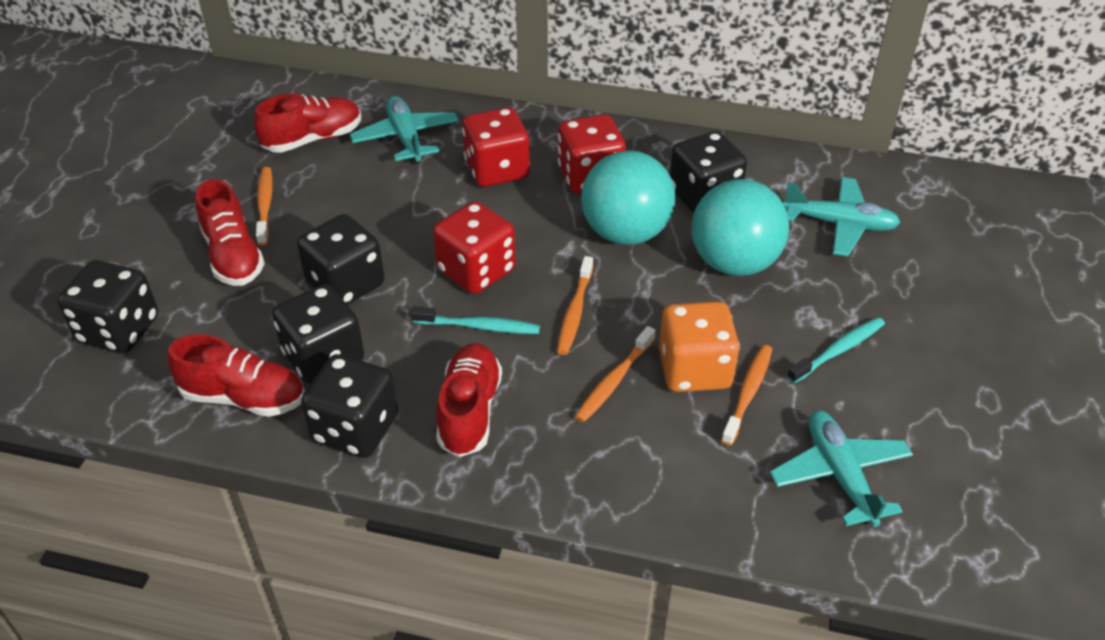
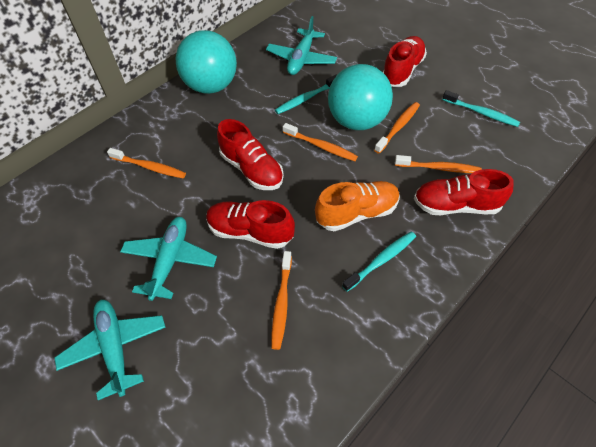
black dice: [58,260,158,353] [272,284,364,384] [297,214,384,305] [301,354,398,458] [670,131,747,213] = 5 -> none = 0
orange dice: [659,301,740,392] = 1 -> none = 0
orange shoe: none = 0 -> [315,181,400,231] = 1
orange toothbrush: [256,167,273,246] [557,256,593,355] [575,326,655,423] [721,345,772,446] = 4 -> [107,148,186,178] [271,251,292,350] [283,123,358,161] [374,102,420,154] [395,155,482,173] = 5
red dice: [433,201,516,294] [462,107,530,187] [558,114,626,194] = 3 -> none = 0
turquoise toothbrush: [411,306,540,334] [787,317,885,384] = 2 -> [275,74,337,114] [342,231,416,292] [442,90,520,127] = 3

